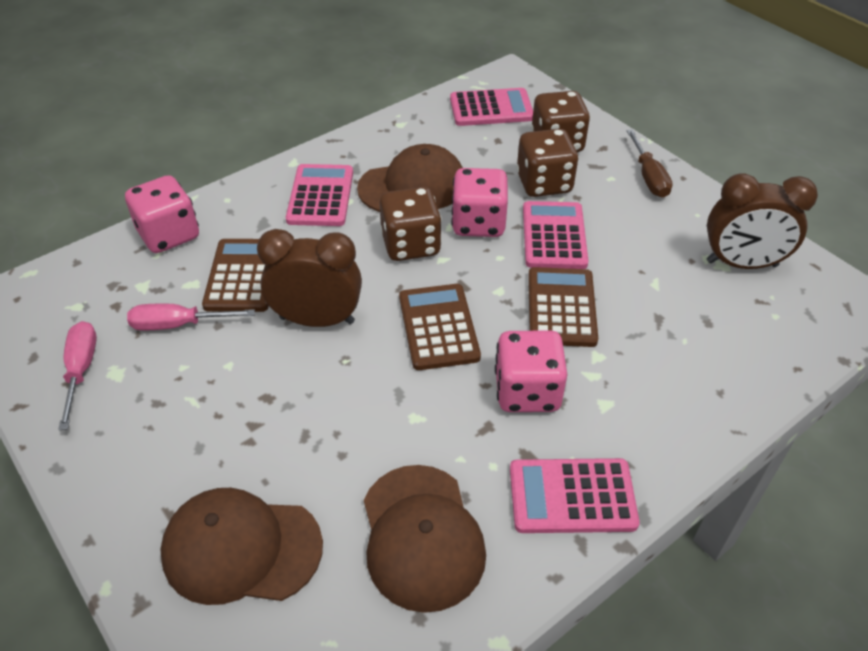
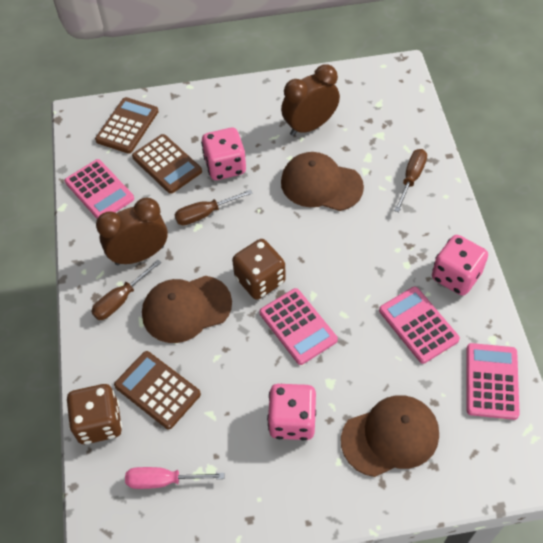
brown dice: [380,187,442,261] [516,129,578,197] [531,91,590,152] = 3 -> [67,384,122,444] [232,239,286,300] = 2
brown screwdriver: [627,129,673,198] = 1 -> [91,259,161,320] [174,189,253,225] [394,149,427,212] = 3
pink screwdriver: [58,321,97,430] [127,304,255,330] = 2 -> [125,467,225,489] = 1

